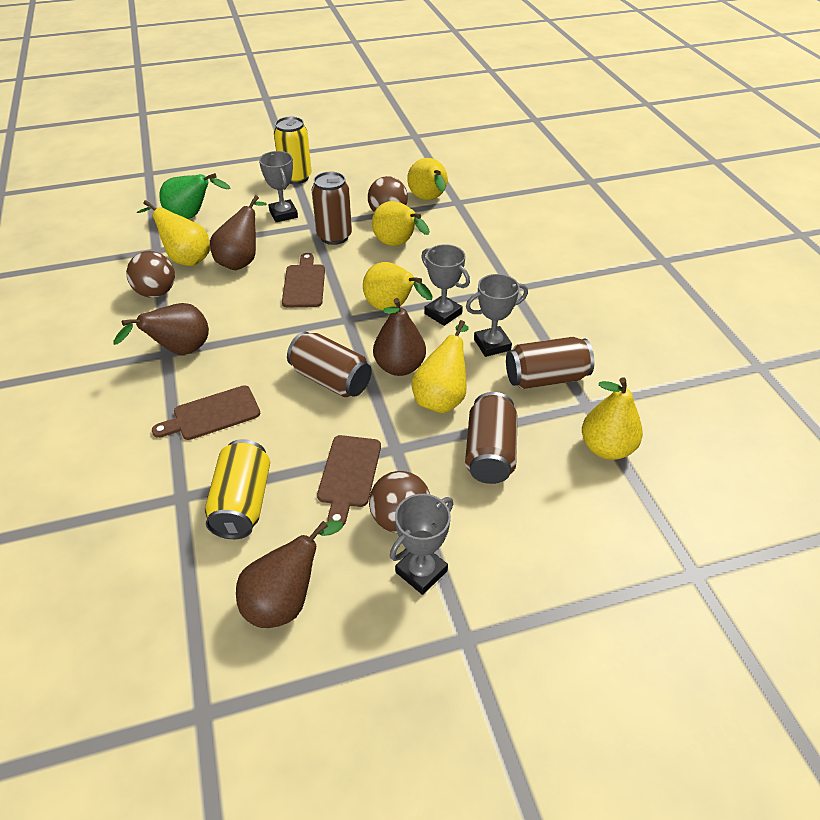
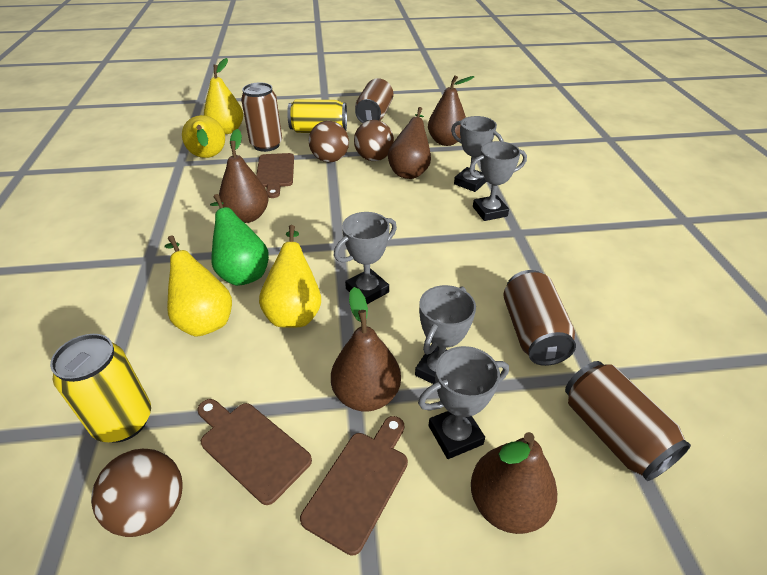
brown pear: [114,303,209,355] [210,195,267,270] [236,520,343,628] [373,298,426,376] = 4 -> [219,129,269,223] [331,287,401,412] [388,107,431,179] [428,75,474,146] [471,432,557,534] = 5
grey trophy: [259,151,298,222] [390,494,453,595] [421,244,470,326] [466,274,528,357] = 4 -> [334,212,397,304] [415,285,476,384] [418,346,509,459] [451,116,504,192] [469,141,527,221] = 5
yellow pear: [137,200,210,266] [363,262,433,311] [372,201,430,246] [407,158,448,200] [412,320,469,413] [582,377,643,460] = 6 -> [164,235,232,337] [182,115,225,158] [204,58,244,134] [259,225,321,328] = 4

